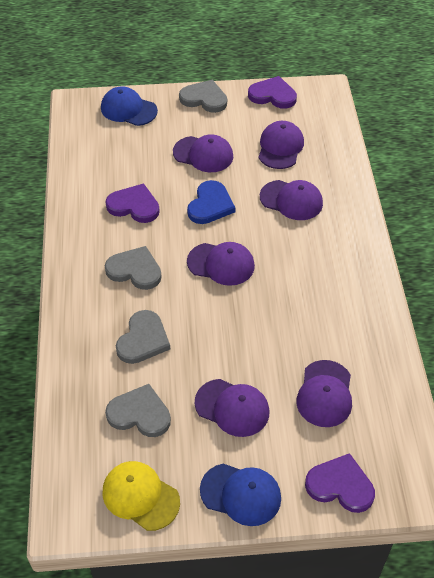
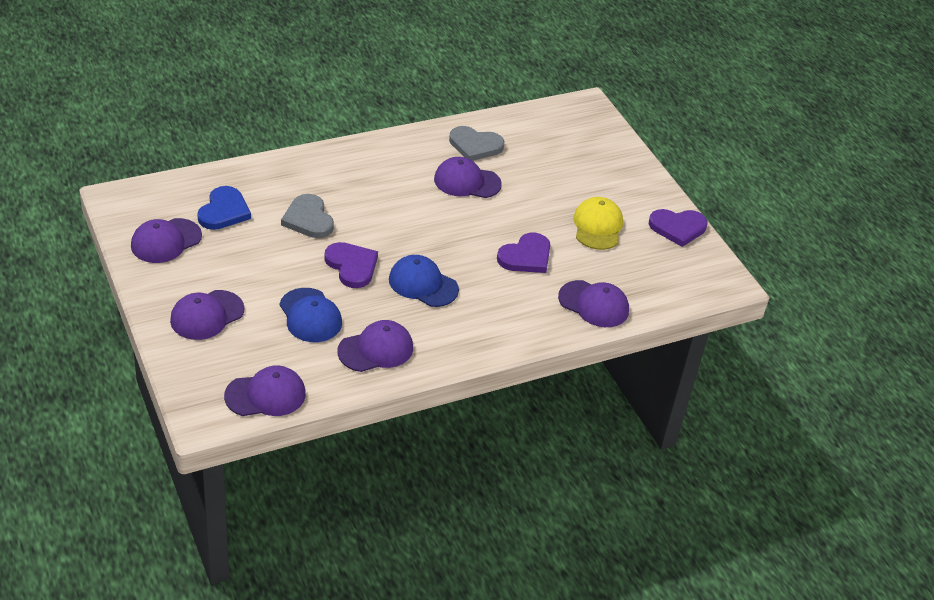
grey heart: [105,246,162,290] [105,384,171,437] [116,310,170,364] [179,80,227,113] = 4 -> [281,194,334,238] [449,126,504,161] = 2

